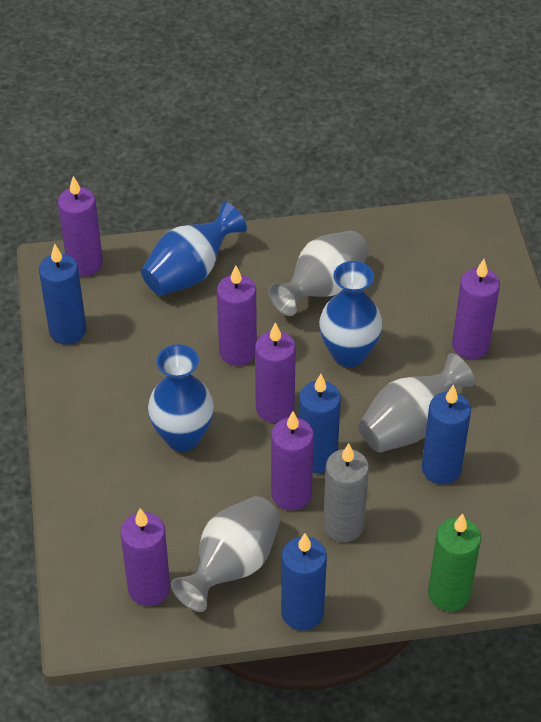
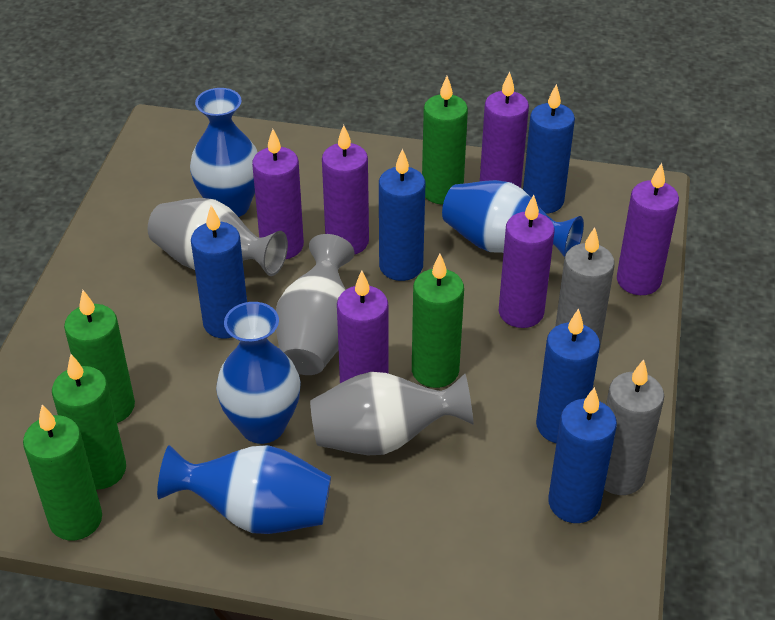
blue candle: [39,244,86,344] [281,533,327,630] [299,374,341,473] [422,385,471,485] = 4 -> [191,205,247,339] [379,149,425,281] [523,84,575,214] [536,308,600,443] [548,387,617,523] = 5
blue vase: [141,202,247,296] [148,344,214,452] [319,261,383,367] = 3 -> [157,445,331,534] [190,88,258,217] [216,302,301,444] [442,180,584,257] = 4
green candle: [428,514,481,611] = 1 -> [23,405,102,541] [52,354,126,490] [64,290,135,423] [412,254,464,388] [422,76,468,204] = 5
grey candle: [323,444,369,542] = 1 -> [555,227,615,346] [604,359,664,495] = 2

